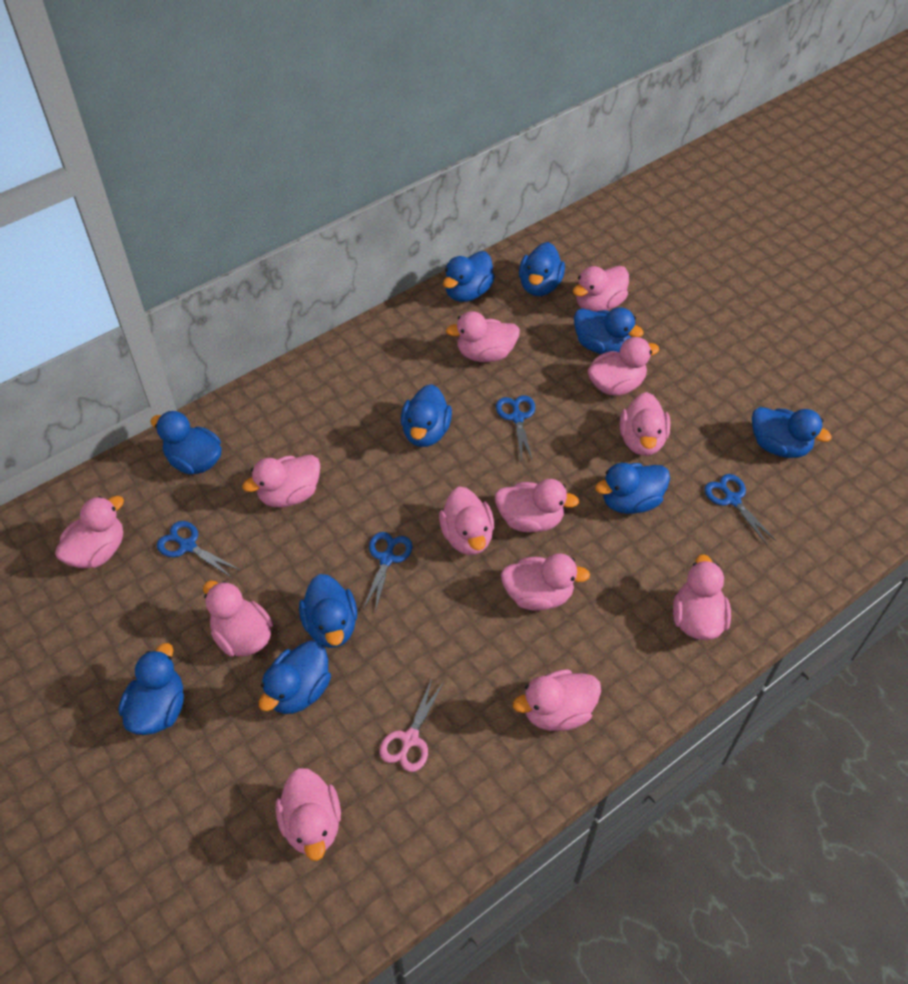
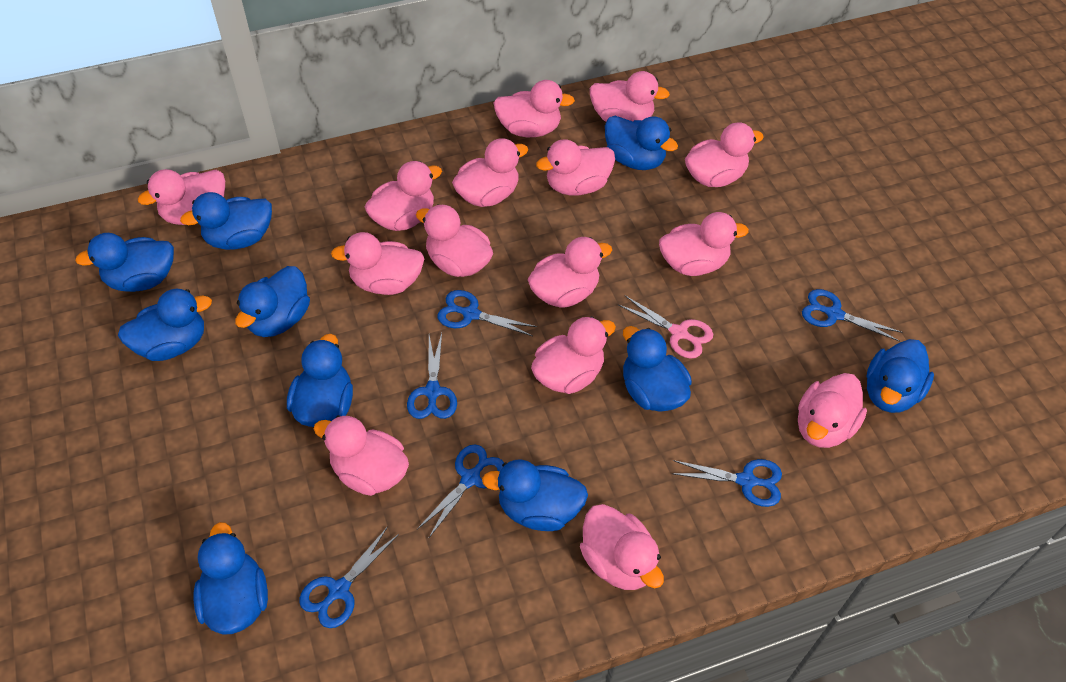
blue scissors: [157,521,240,578] [363,532,413,612] [496,395,535,461] [704,474,776,545] = 4 -> [299,526,399,628] [407,333,457,419] [417,445,504,539] [438,290,537,336] [671,459,782,507] [802,289,903,342] = 6
pink duck: [55,496,124,568] [203,581,273,657] [242,455,320,507] [275,768,341,861] [439,486,494,555] [446,311,520,362] [495,479,579,532] [501,553,590,611] [513,669,601,731] [573,266,629,312] [587,337,660,396] [620,392,671,456] [673,554,731,640] = 13 -> [138,169,225,225] [314,415,409,496] [331,232,424,295] [365,161,442,231] [416,204,493,277] [452,138,528,207] [494,80,575,137] [528,237,612,308] [531,316,616,394] [536,139,615,196] [580,504,664,590] [590,71,670,122] [659,212,749,276] [685,122,764,187] [798,373,867,448] = 15

